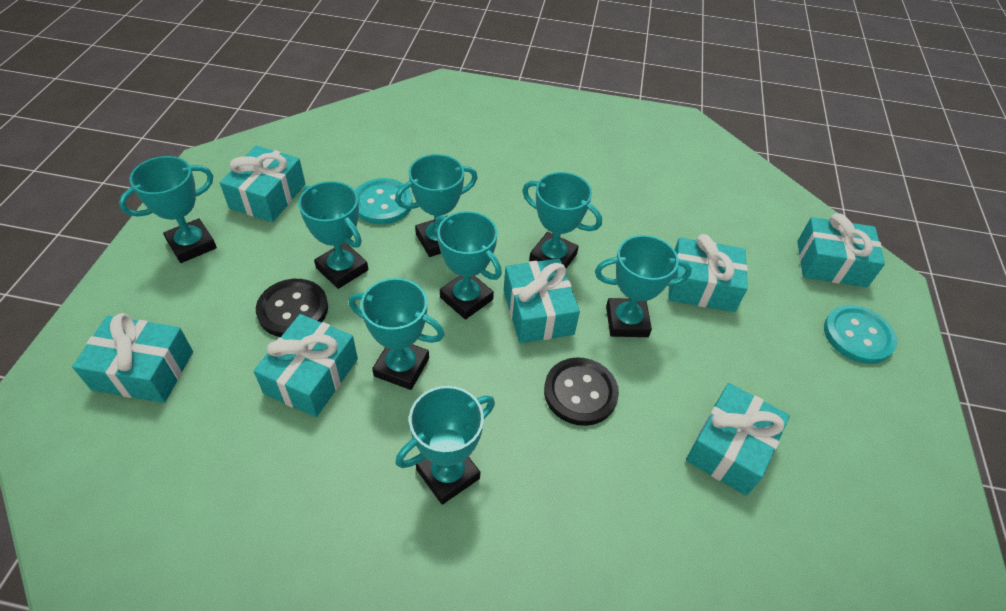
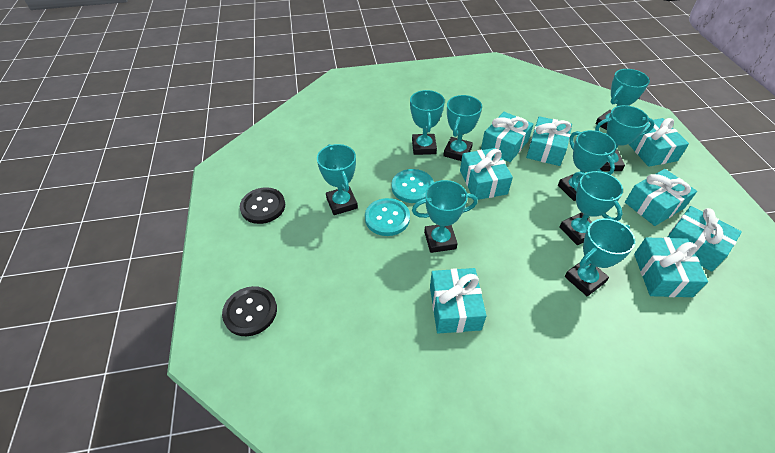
turquoise gift: [72,313,193,403] [220,146,305,222] [254,314,358,417] [504,258,580,343] [668,234,748,312] [686,383,790,496] [797,213,885,287] = 7 -> [430,268,486,333] [460,148,513,200] [481,112,533,162] [526,116,572,166] [625,169,697,226] [629,118,689,167] [634,237,708,297] [668,206,742,272] = 8
turquoise trophy: [119,156,217,263] [298,181,368,289] [349,278,444,390] [395,154,478,257] [395,386,495,505] [435,211,502,319] [522,172,602,268] [595,235,692,337] = 8 -> [317,144,358,215] [410,90,445,155] [412,180,478,253] [443,95,482,161] [558,130,616,201] [559,171,623,245] [565,218,635,296] [595,69,650,130] [595,105,655,171] = 9

